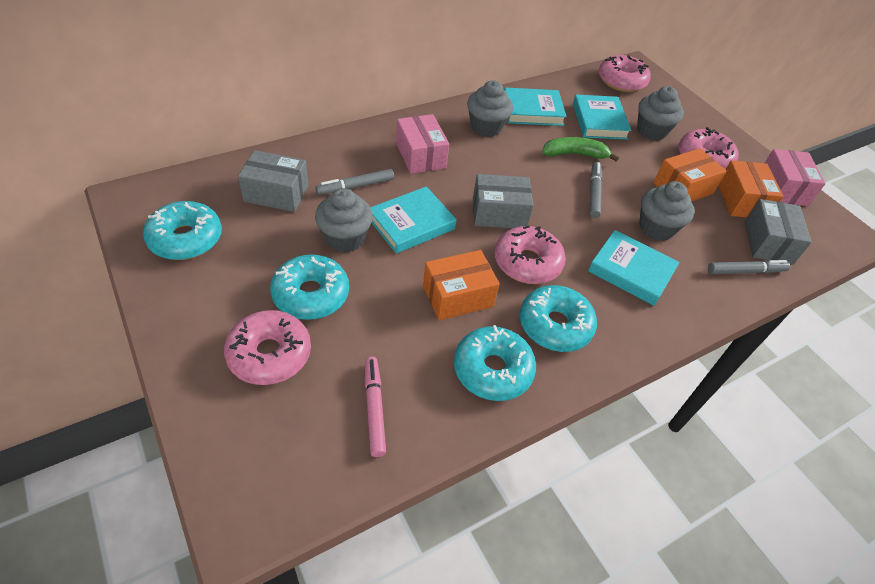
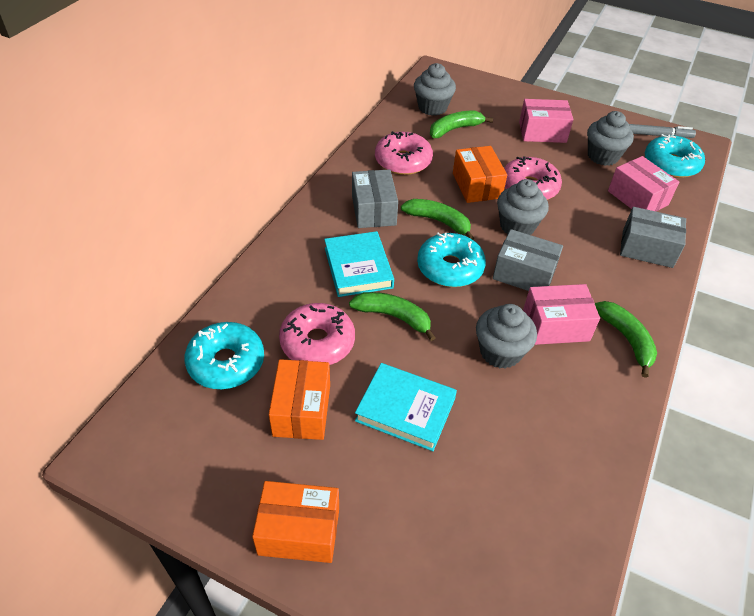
green banana: [542,137,619,162] = 1 -> [349,292,436,341] [401,199,474,240] [430,111,493,138] [595,301,657,378] = 4
grey marker: [315,169,394,195] [589,162,602,218] [708,260,790,274] = 3 -> [629,124,696,138] = 1
pink box: [396,114,449,174] [765,149,826,206] = 2 -> [519,99,573,143] [523,284,600,345] [608,156,679,212] = 3
pink donut: [224,310,311,385] [494,226,566,284] [599,55,651,92] [678,127,739,170] = 4 -> [279,303,355,365] [375,131,433,175] [504,156,562,200] = 3
pink marker: [365,357,386,457] = 1 -> none = 0
turquoise book: [371,186,457,254] [504,87,567,126] [573,94,632,140] [588,230,680,306] = 4 -> [324,231,394,297] [355,363,457,451] = 2
turquoise donut: [143,201,222,260] [270,254,349,320] [454,325,536,401] [520,285,597,352] = 4 -> [184,322,264,389] [417,233,486,287] [645,134,705,178] = 3

